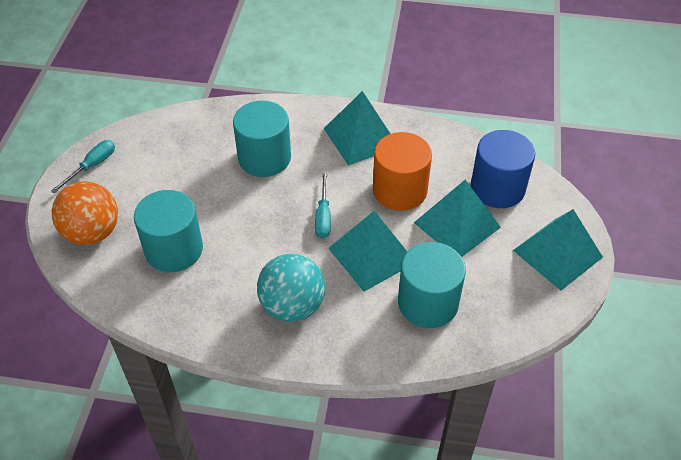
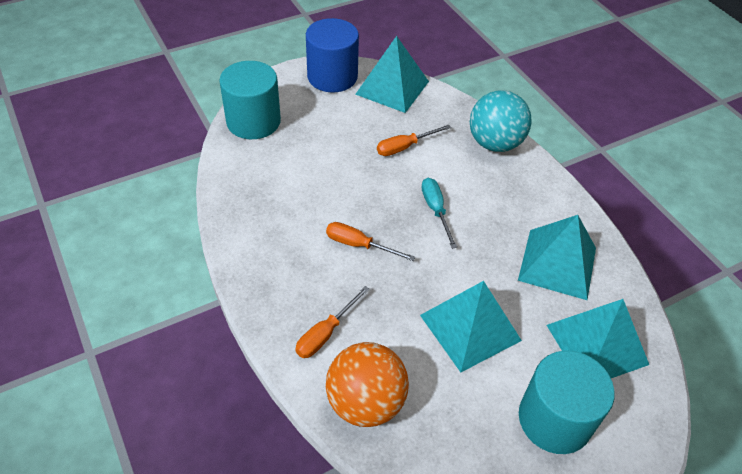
orange cylinder: [373,132,432,211] = 1 -> none = 0
orange screwdriver: none = 0 -> [295,286,370,358] [326,222,415,261] [377,125,451,156] = 3
turquoise cylinder: [134,190,203,272] [233,101,291,177] [398,242,466,328] = 3 -> [219,61,281,139] [519,350,615,454] = 2
turquoise screwdriver: [51,140,115,193] [315,171,331,239] = 2 -> [422,178,457,249] = 1

